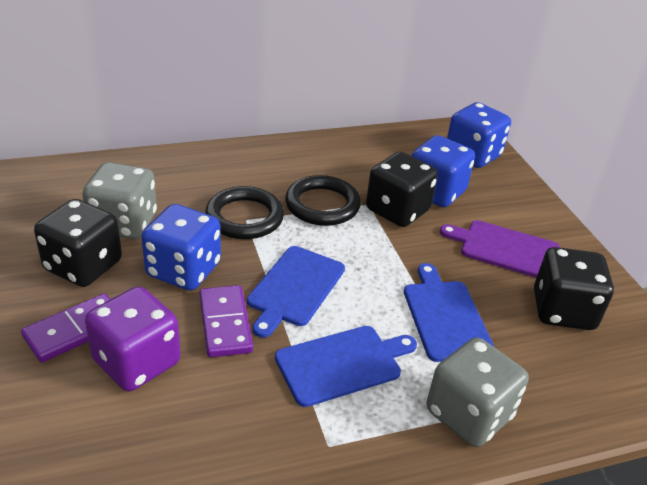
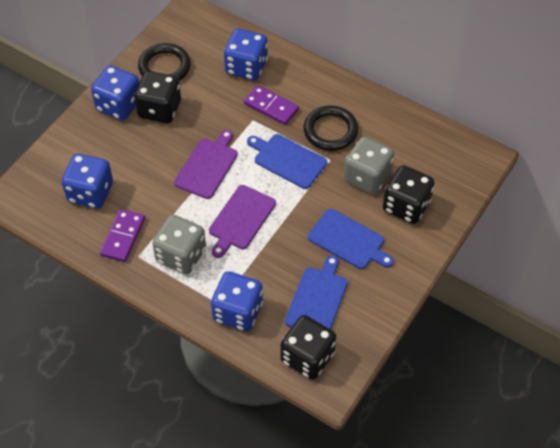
blue dice: [141,204,221,291] [412,135,475,207] [447,102,511,168] = 3 -> [61,154,113,209] [91,65,139,120] [211,271,263,331] [224,29,268,81] = 4
purple cutting board: [440,220,560,278] = 1 -> [174,130,238,199] [209,185,276,258] = 2
purple dice: [85,286,180,391] = 1 -> none = 0

